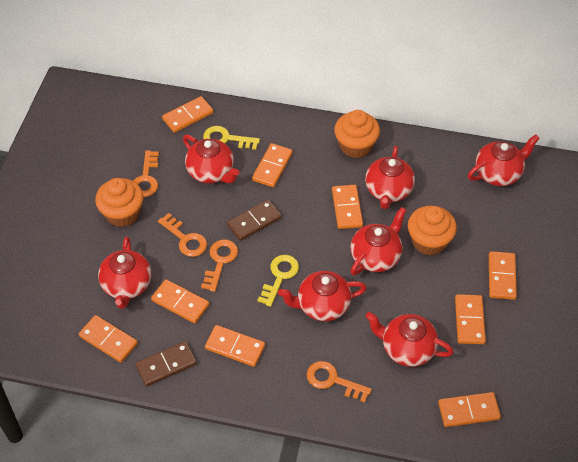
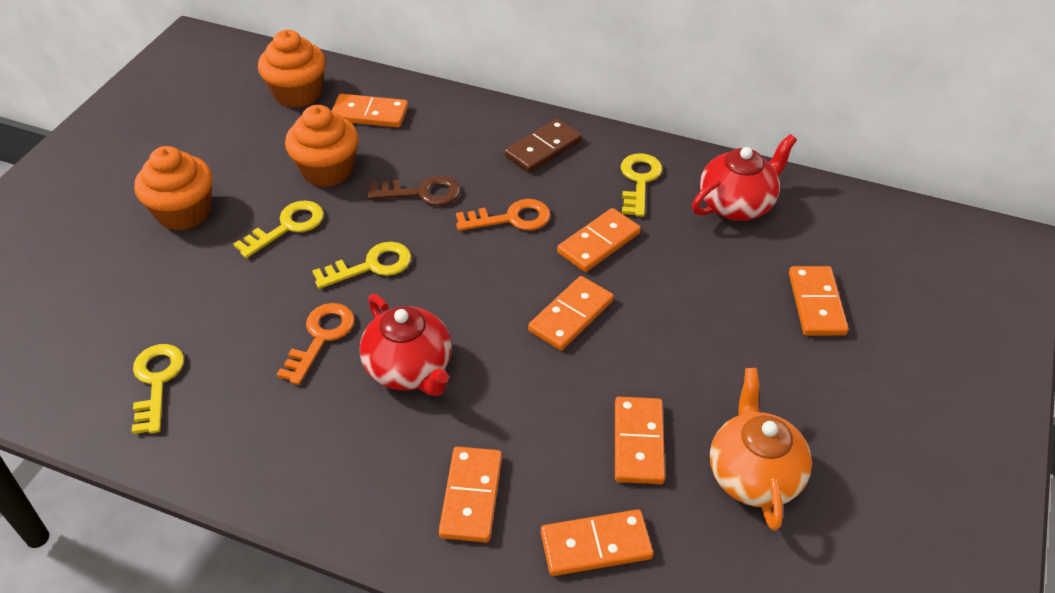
brown domino: [135,341,197,387] [227,199,282,241] = 2 -> [505,119,582,173] = 1
brown key: none = 0 -> [367,176,461,206] = 1
orange domino: [79,315,138,363] [151,279,209,323] [162,96,213,133] [205,325,265,367] [252,143,293,187] [332,185,363,229] [438,392,501,427] [455,294,486,344] [489,251,517,300] = 9 -> [332,94,408,128] [439,446,502,542] [528,276,614,351] [541,509,653,576] [557,208,641,272] [615,397,665,484] [789,266,848,336] = 7
orange key: [133,150,159,197] [158,213,207,257] [201,240,238,292] [307,361,372,403] = 4 -> [276,303,355,385] [456,199,550,231] = 2
orange teapot: none = 0 -> [710,368,812,531] = 1
red teapot: [98,236,151,309] [183,135,239,183] [278,271,366,321] [350,207,406,275] [365,146,415,209] [365,312,454,367] [468,134,540,186] = 7 -> [360,294,451,396] [692,134,797,221] = 2
yellow key: [203,126,260,150] [258,255,299,307] = 2 -> [132,344,184,434] [233,201,324,258] [312,242,411,289] [621,153,662,217] = 4

